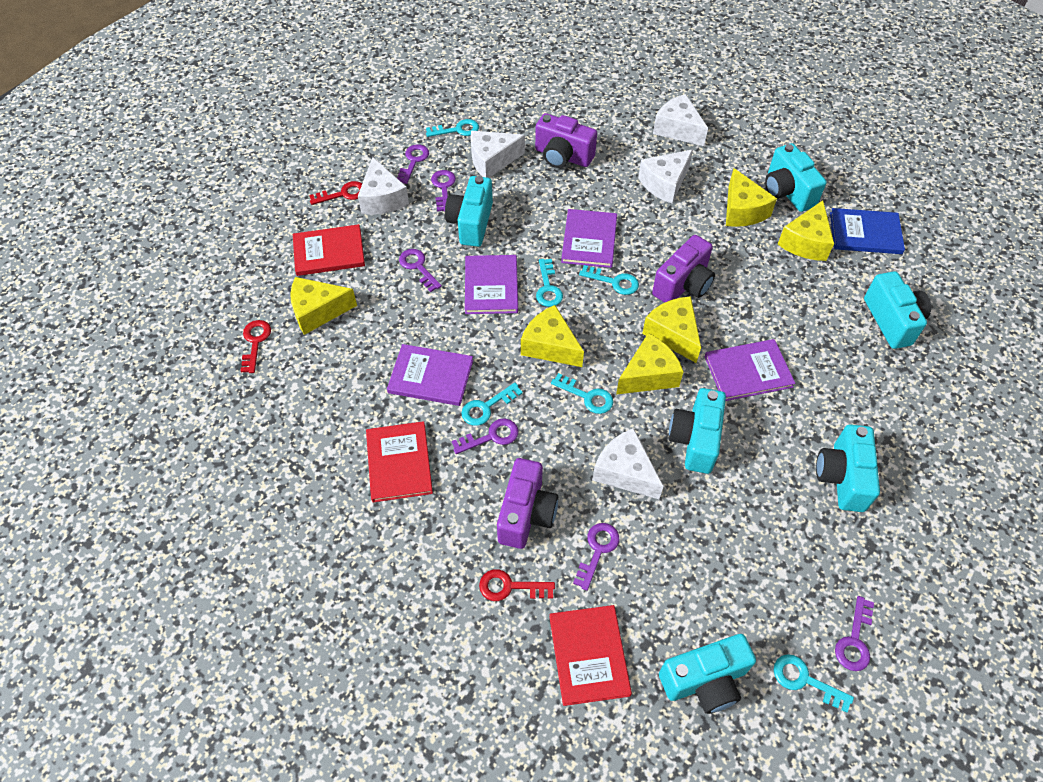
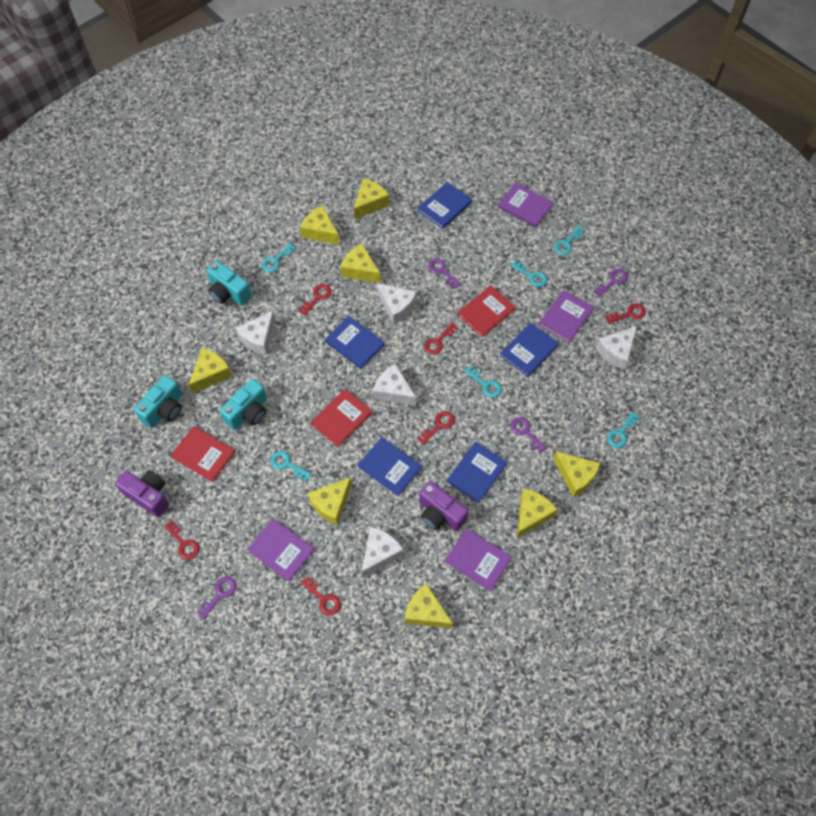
blue book: [830,208,905,254] = 1 -> [325,316,385,369] [358,437,422,496] [418,182,472,229] [447,442,508,503] [500,322,559,377] = 5
purple camera: [497,458,558,549] [535,113,597,168] [652,235,715,303] = 3 -> [115,470,169,517] [419,481,468,531] = 2
purple key: [397,144,429,184] [399,249,442,292] [431,170,456,212] [452,419,519,454] [573,523,619,591] [835,596,874,671] = 6 -> [196,577,236,620] [428,258,461,289] [511,417,547,453] [593,269,627,297] = 4
red key: [241,320,271,373] [309,181,362,205] [479,569,555,601] = 3 -> [164,520,199,560] [298,284,331,316] [300,576,341,615] [417,411,455,445] [424,322,458,355] [605,303,646,324] = 6
turquoise camera: [445,176,493,247] [659,634,756,714] [669,388,726,474] [765,143,827,212] [816,424,880,512] [864,271,931,349] = 6 -> [134,375,182,428] [206,261,252,306] [219,379,267,430] = 3
yellow cheese: [290,277,357,335] [521,305,584,367] [616,333,684,395] [642,296,701,363] [726,168,777,227] [777,200,834,261] = 6 -> [189,348,232,393] [300,205,340,245] [308,477,352,525] [341,244,381,283] [354,178,390,219] [405,583,453,628] [517,489,558,538] [553,452,600,497] = 8

